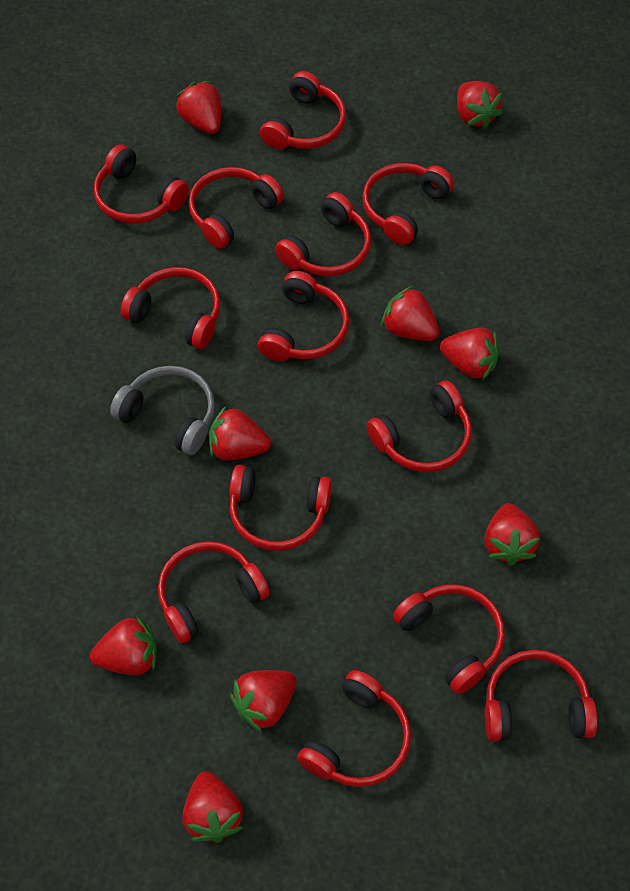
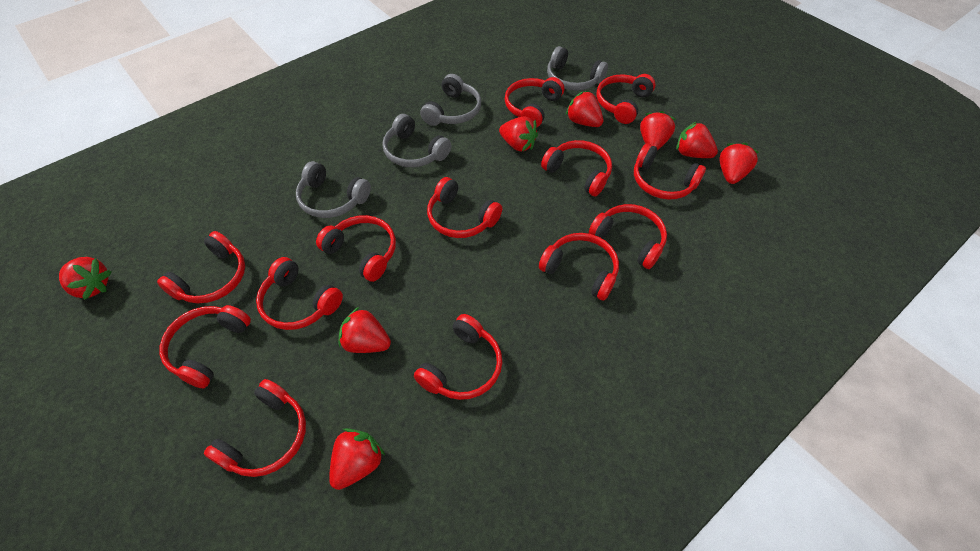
grey headphones: [110,366,215,455] = 1 -> [296,161,371,218] [382,114,451,167] [420,74,481,126] [547,46,608,91] = 4
red strawberry: [90,615,157,675] [175,81,221,134] [182,771,243,843] [209,405,271,461] [230,670,296,733] [381,286,439,341] [440,327,499,380] [457,81,503,129] [484,503,540,566] = 9 -> [59,257,112,300] [329,428,385,490] [338,307,391,353] [499,116,538,152] [566,91,603,127] [640,111,675,150] [677,122,718,158] [719,143,759,184] = 8

